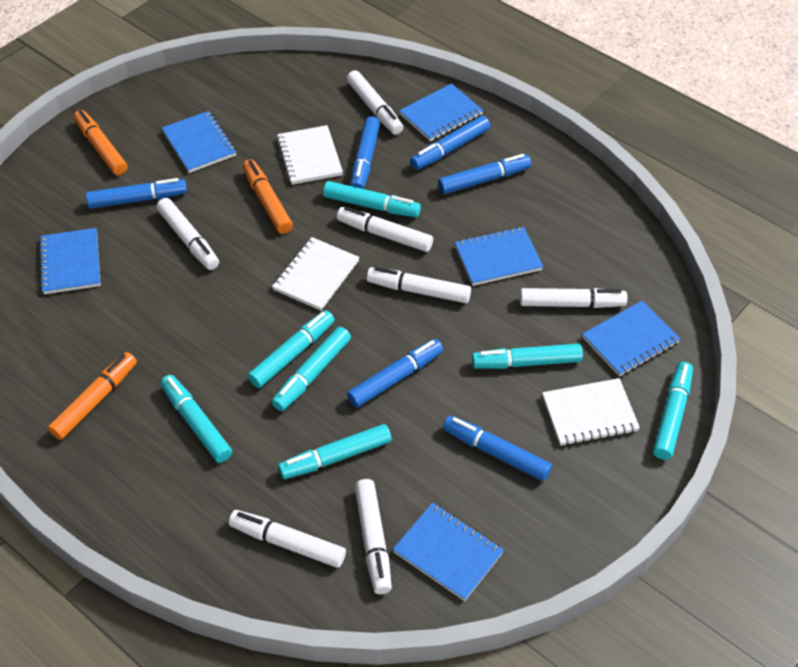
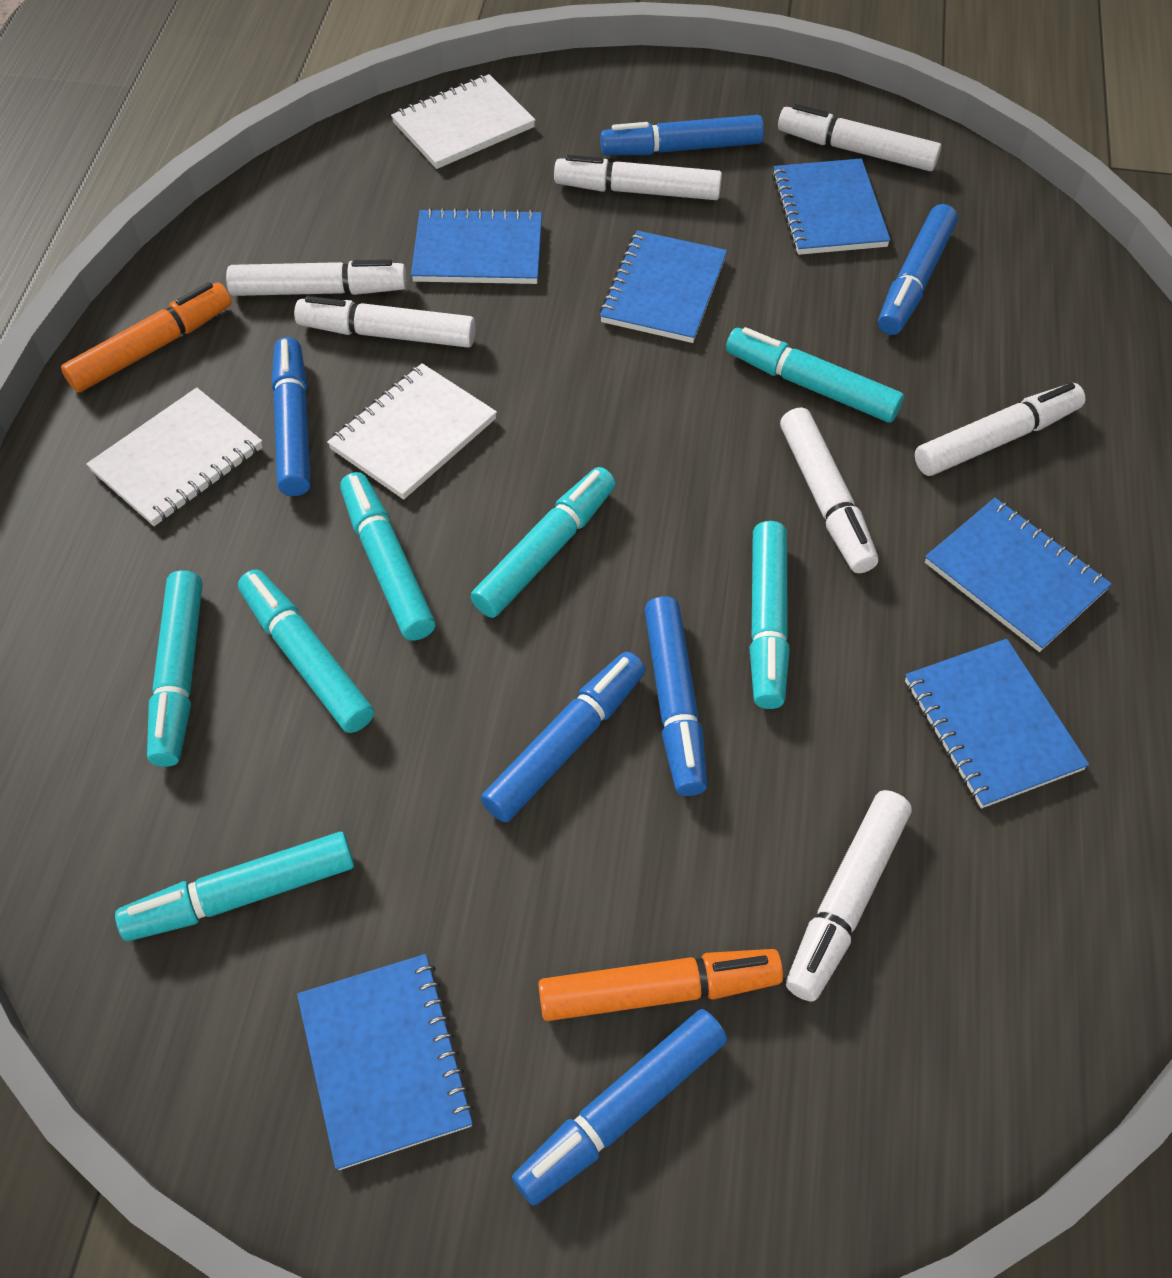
orange marker: [48,352,137,440] [74,110,127,175] [242,159,293,234] = 3 -> [61,282,232,393] [538,949,783,1021] = 2

